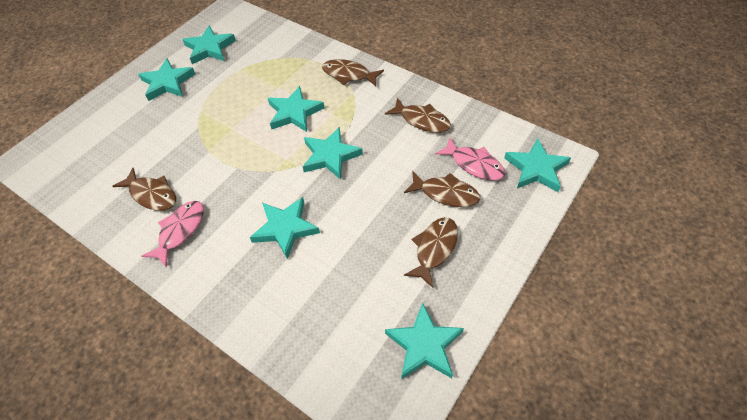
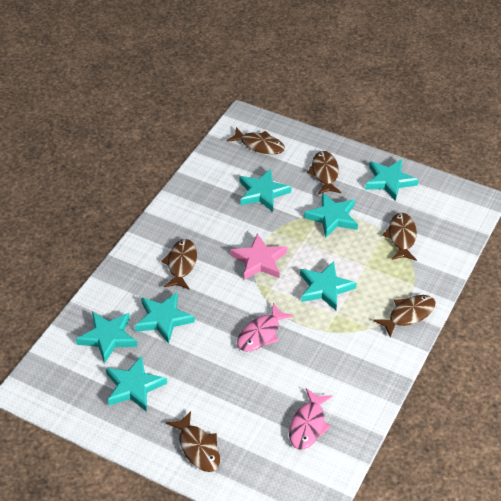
brown fish: [113,168,176,211] [322,59,384,87] [385,98,451,133] [404,171,480,207] [404,217,458,288] = 5 -> [161,239,197,289] [166,411,220,472] [226,127,285,154] [307,151,341,194] [373,295,435,337] [383,213,417,261] = 6
pink star: none = 0 -> [230,234,287,280] = 1

